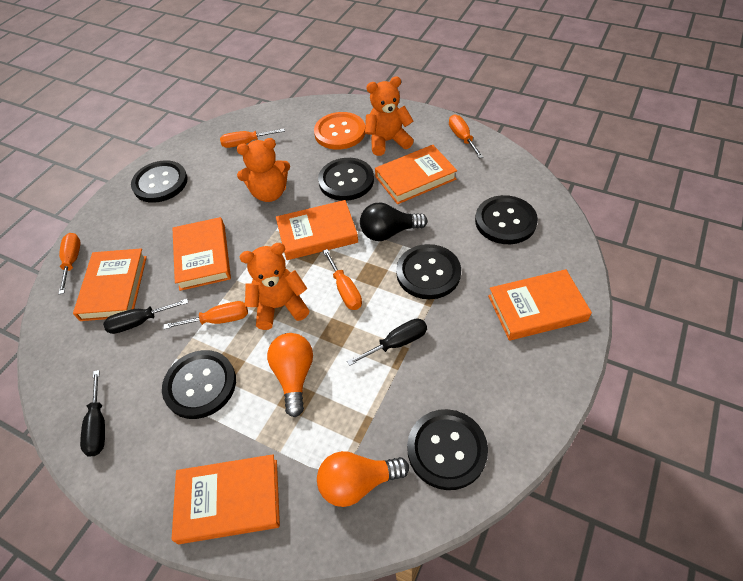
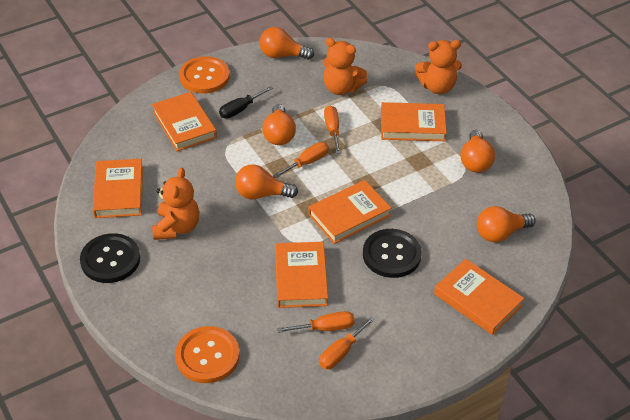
black button: [131,160,188,203] [162,350,236,419] [318,158,374,201] [396,244,461,299] [407,409,488,490] [475,195,538,244] = 6 -> [80,233,140,283] [363,229,422,278] = 2
black light bulb: [360,202,427,241] = 1 -> none = 0
black screwdriver: [80,370,105,456] [103,299,188,334] [347,318,427,366] = 3 -> [219,86,273,119] = 1
orange button: [314,112,365,150] = 1 -> [175,326,240,383] [179,56,230,93] = 2
orange light bulb: [267,333,313,417] [317,451,409,507] = 2 -> [235,164,298,199] [259,27,314,60] [262,104,296,145] [461,130,495,173] [477,206,536,242] = 5
orange screwdriver: [59,233,81,294] [164,301,248,329] [220,128,285,148] [323,249,362,310] [449,114,483,159] = 5 -> [273,142,329,178] [277,311,355,333] [319,316,376,369] [324,106,341,154] = 4

